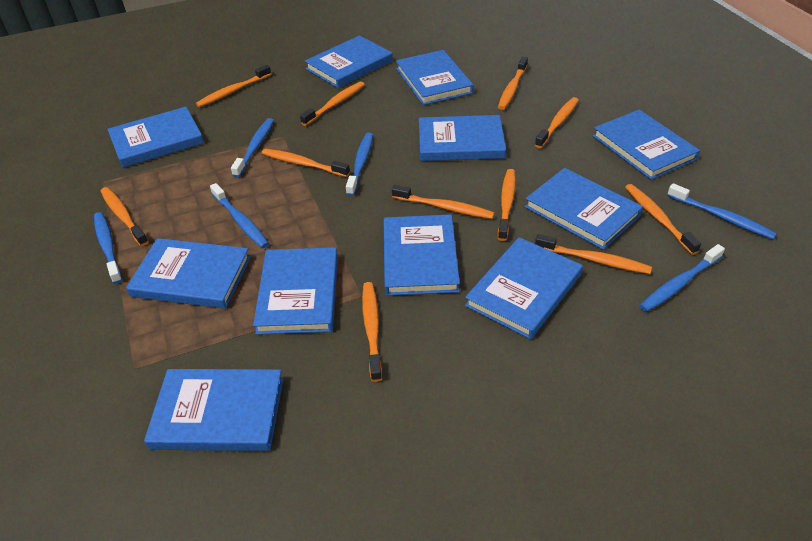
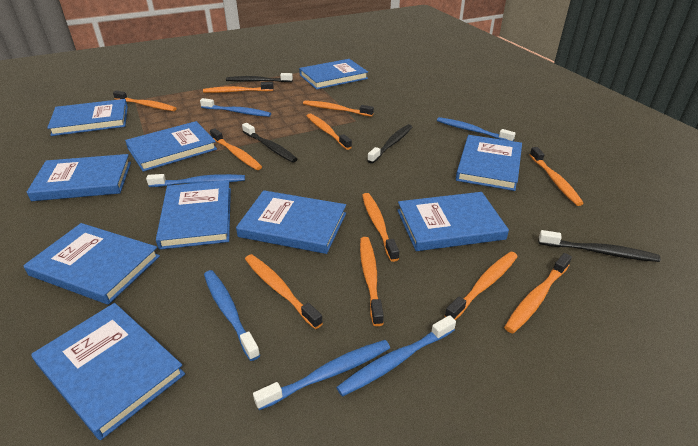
black toothbrush: none = 0 -> [226,73,293,82] [242,123,297,162] [367,124,412,164] [539,230,661,262] = 4
blue book: [107,107,204,168] [126,238,251,309] [144,369,283,451] [253,247,338,335] [305,35,393,88] [384,214,460,296] [396,50,474,105] [419,115,506,161] [465,237,583,339] [525,168,643,250] [593,110,700,180] = 11 -> [23,223,160,305] [27,154,131,201] [31,303,185,440] [47,99,128,136] [125,121,217,172] [156,180,231,250] [236,190,346,254] [299,59,368,90] [397,192,509,251] [456,135,522,191] = 10

